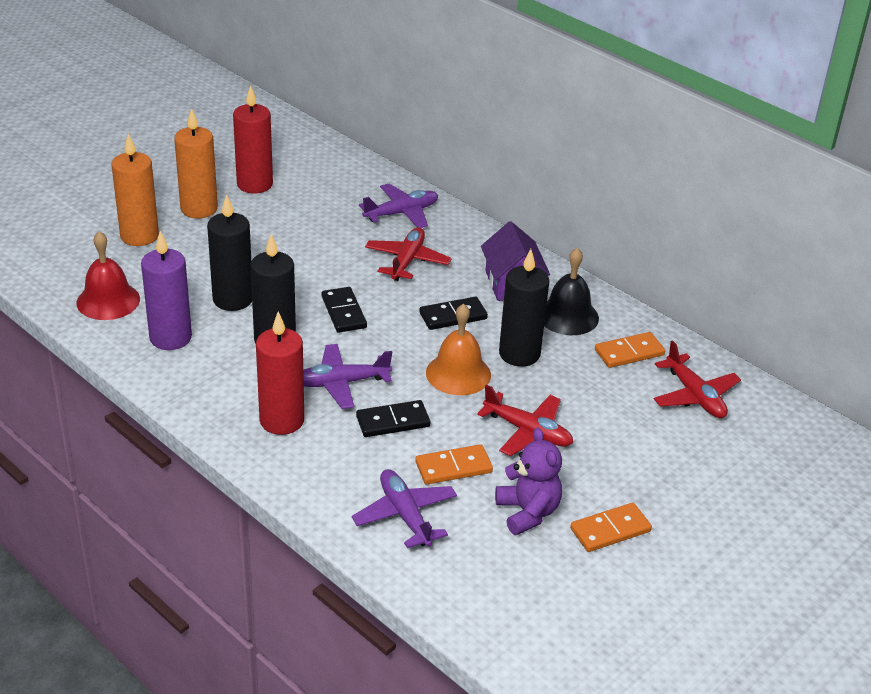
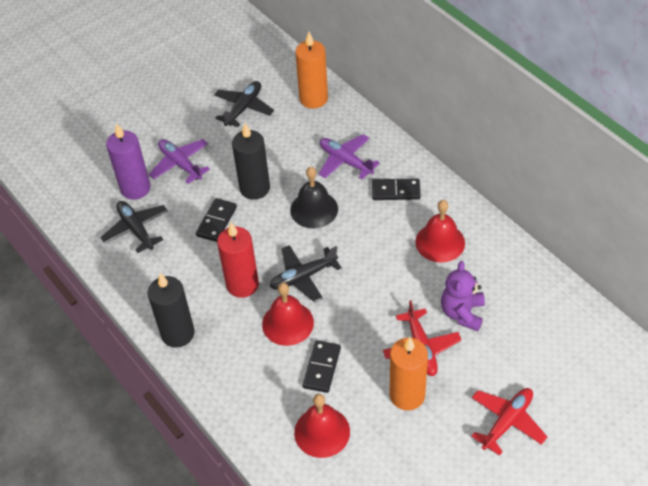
black candle: [207,194,252,311] [250,234,296,344] [499,249,549,367] = 3 -> [148,273,195,348] [232,123,270,200] = 2
black plane: none = 0 -> [100,201,168,253] [214,81,274,127] [270,245,342,302] = 3
orange bell: [426,303,491,395] = 1 -> none = 0
orange domino: [415,444,493,484] [570,503,652,552] [595,332,665,368] = 3 -> none = 0
purple house: [481,221,550,301] = 1 -> none = 0
purple plane: [303,344,392,409] [352,469,457,548] [359,184,438,228] = 3 -> [149,139,210,184] [319,134,380,179] = 2
red bell: [77,231,140,320] = 1 -> [262,283,314,346] [294,394,350,458] [415,200,465,263] = 3
red candle: [233,85,273,194] [256,312,304,435] = 2 -> [217,222,259,298] = 1
red plane: [365,227,452,281] [477,384,573,456] [654,340,741,418] = 3 -> [383,300,461,376] [472,388,547,456] = 2

